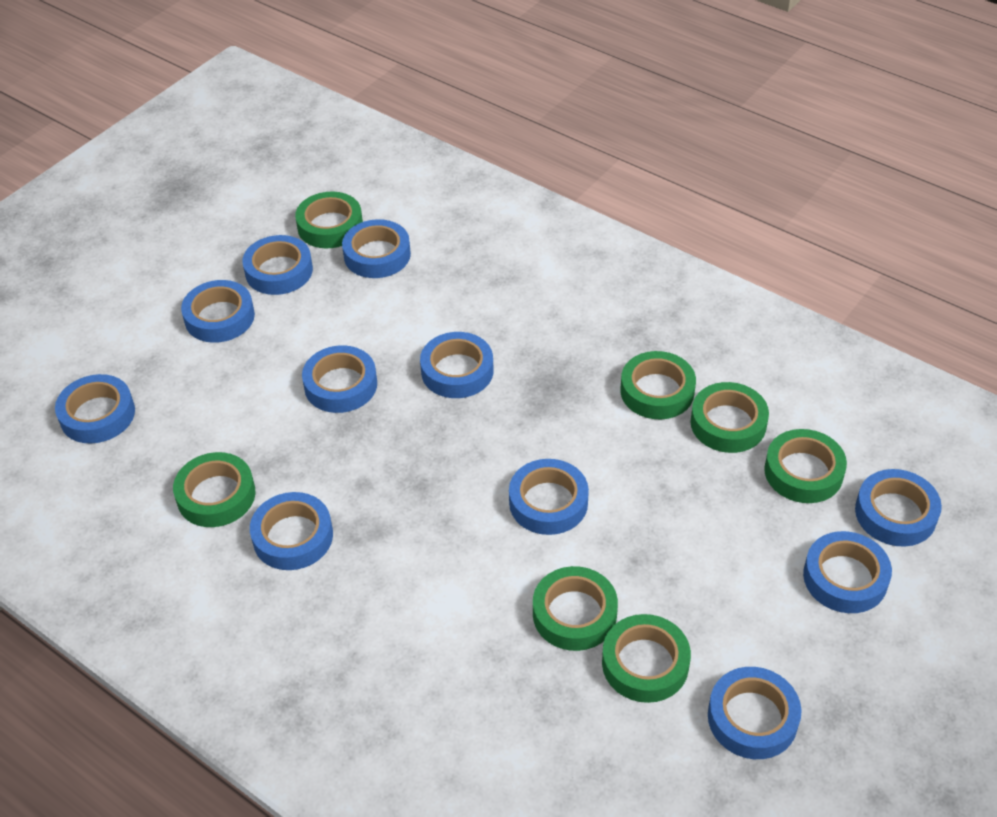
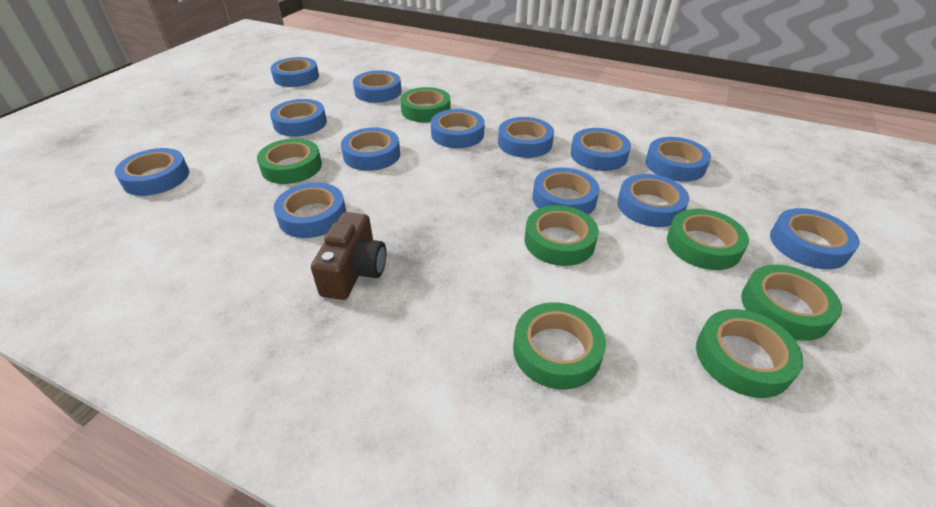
blue tape: [55,374,135,444] [181,280,255,343] [242,235,313,295] [250,492,333,570] [302,345,377,413] [342,219,411,278] [420,332,494,398] [509,459,589,535] [708,667,801,759] [803,531,892,613] [855,469,942,547] = 11 -> [115,148,189,196] [270,57,319,87] [270,99,327,137] [274,183,346,238] [341,128,400,171] [353,70,402,103] [431,109,485,148] [498,117,554,158] [533,167,600,215] [570,128,631,171] [617,174,689,227] [645,137,711,182] [770,208,859,269] = 13
brown camera: none = 0 -> [311,212,386,300] = 1

